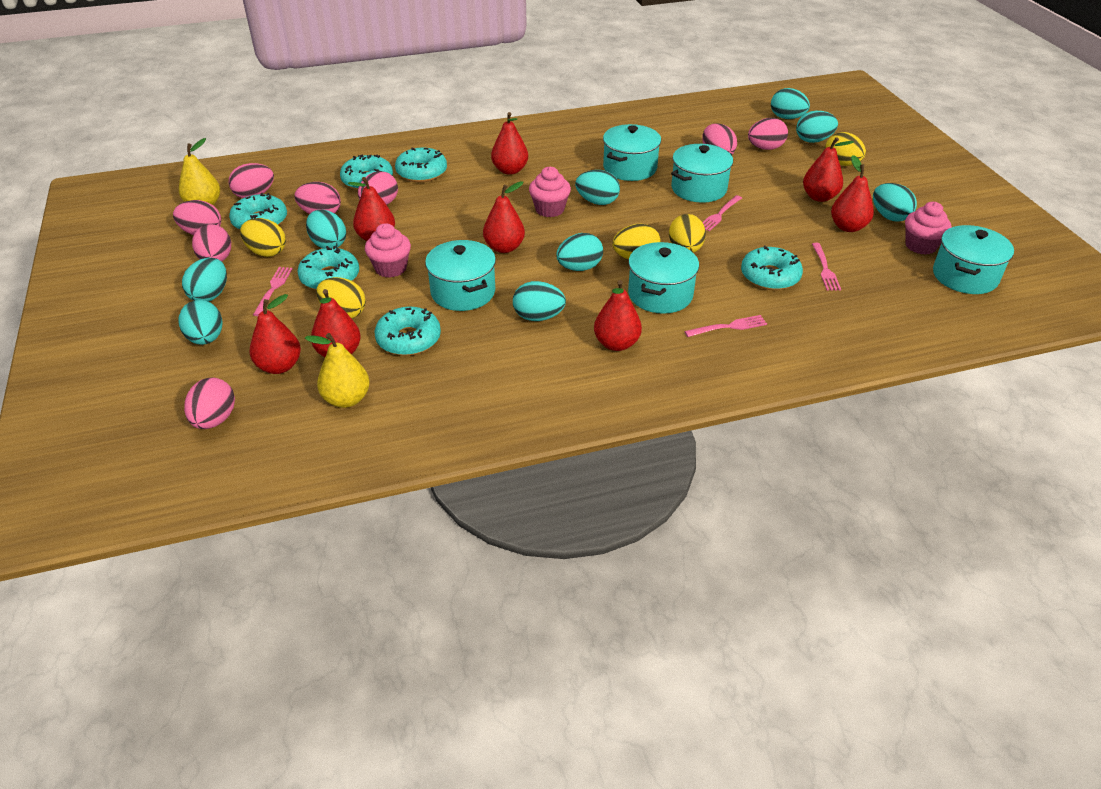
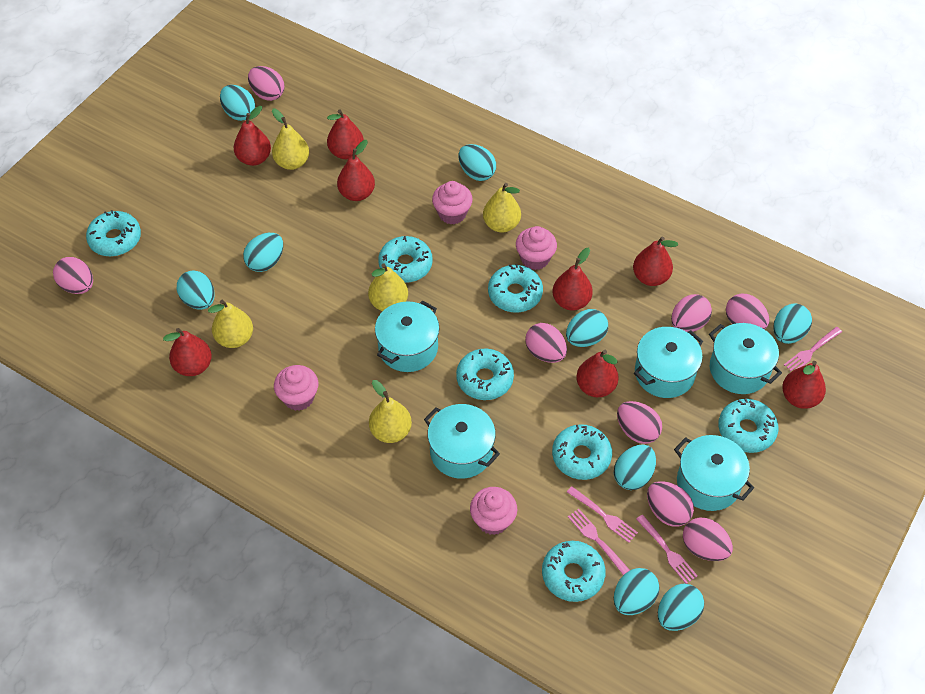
pink cupcake: [365,223,411,278] [529,167,571,217] [905,202,951,255] = 3 -> [274,365,318,411] [432,181,473,225] [470,487,517,535] [516,226,557,270] = 4
turquoise donut: [229,193,287,230] [297,246,359,290] [340,155,393,190] [375,307,441,356] [395,147,447,182] [741,246,803,290] = 6 -> [86,210,141,257] [378,236,433,283] [456,349,514,400] [488,264,543,313] [542,541,606,602] [552,424,612,480] [718,399,779,453] = 7
yellow egg: [240,218,286,257] [316,277,366,319] [612,224,661,259] [669,214,706,253] [825,132,866,166] = 5 -> none = 0
yellow pear: [179,138,220,205] [305,333,370,408] = 2 -> [208,300,253,348] [272,109,309,170] [368,263,408,311] [369,380,412,443] [483,183,521,233] = 5

